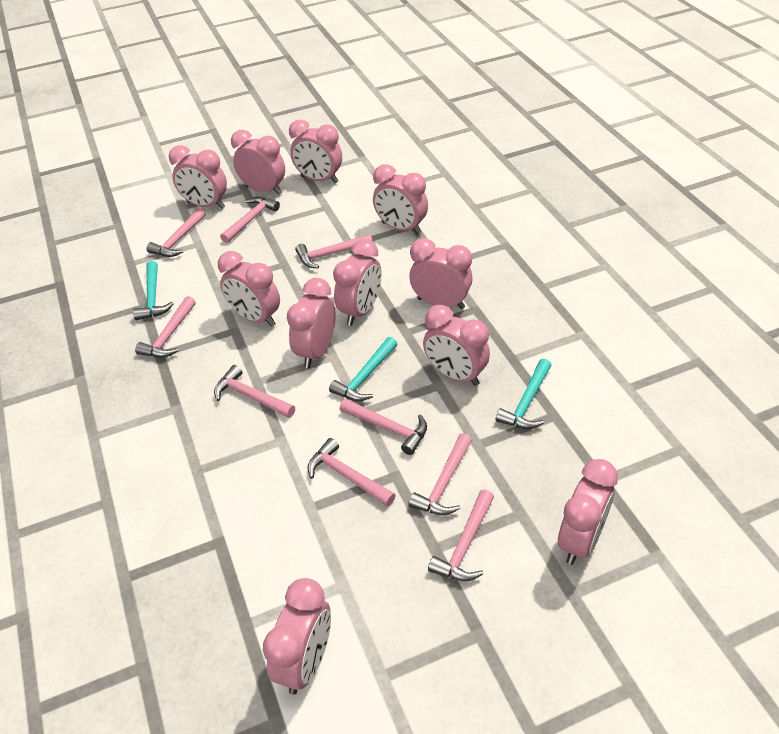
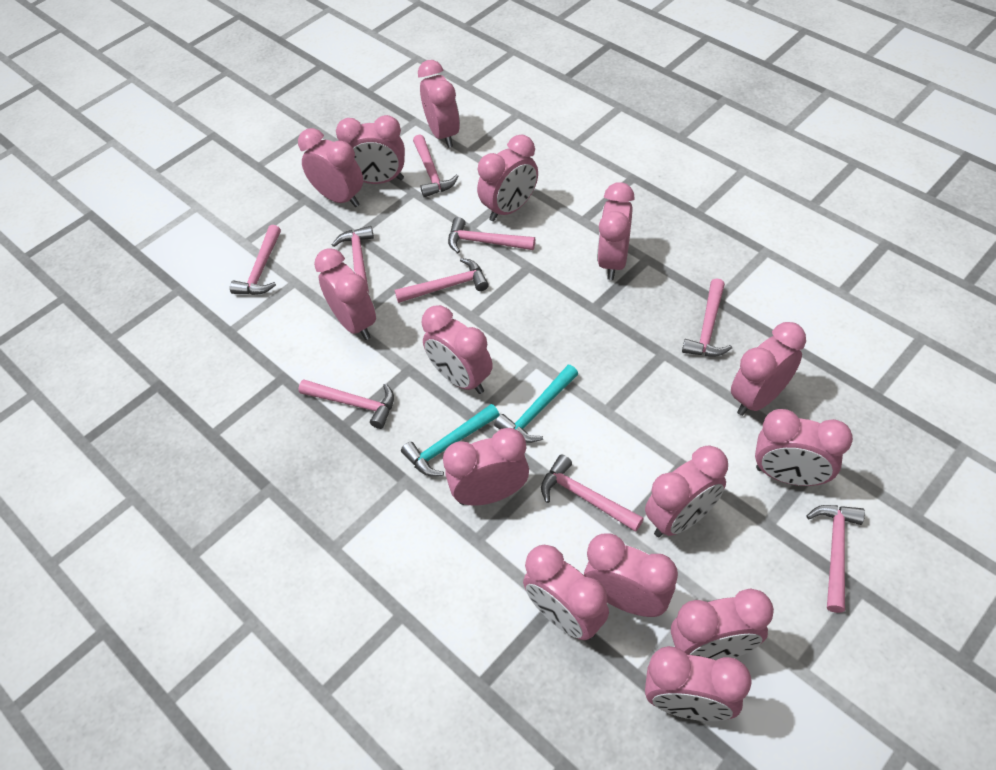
pink clock: [169,145,227,209] [218,251,280,327] [231,130,285,195] [263,578,331,695] [287,278,335,368] [289,120,342,184] [333,239,381,325] [373,164,428,235] [409,238,473,309] [423,305,490,386] [558,459,618,565] = 11 -> [298,128,363,207] [314,248,376,340] [336,115,405,184] [418,60,460,148] [422,305,493,394] [443,428,529,506] [477,135,538,221] [523,545,609,640] [584,533,678,617] [597,182,635,280] [645,446,728,537] [645,646,752,721] [671,588,774,660] [731,322,806,416] [755,409,853,486] = 15
turquoise hammer: [133,261,174,320] [329,337,397,402] [496,359,552,429] = 3 -> [401,404,500,476] [494,365,578,443] = 2

